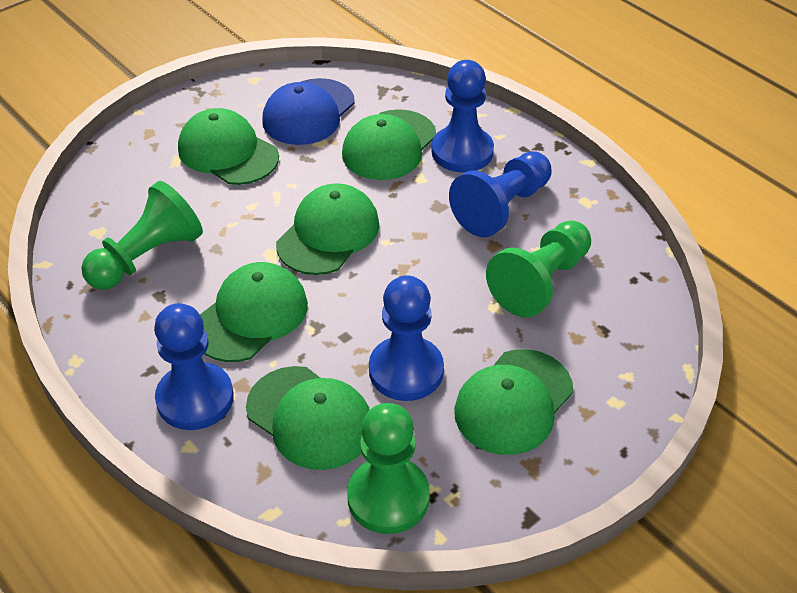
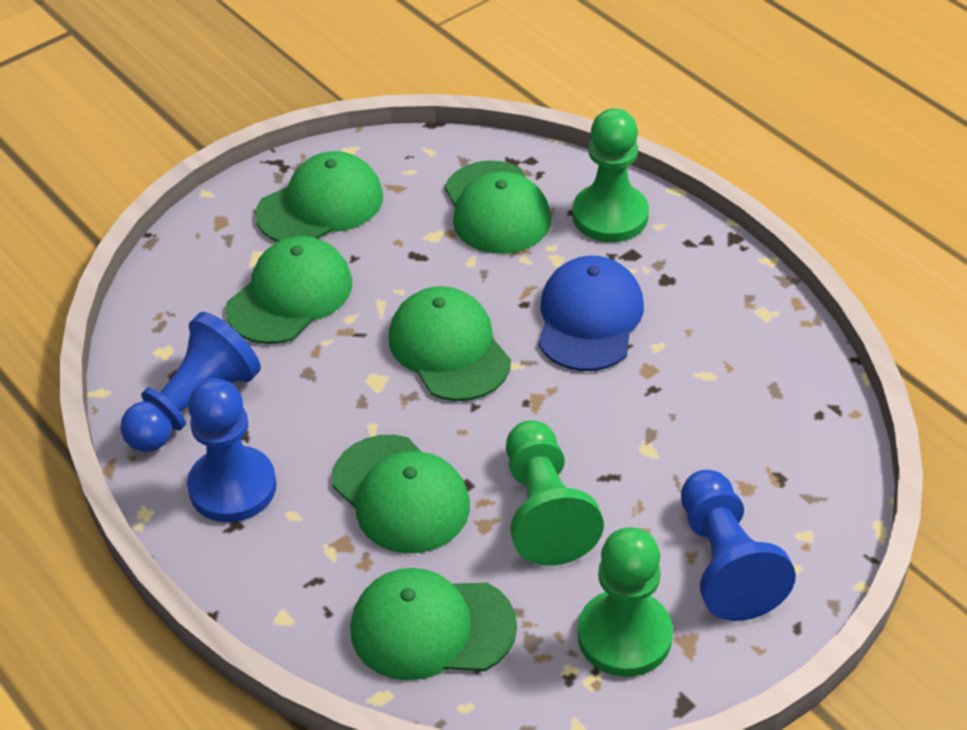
blue pawn: [154,303,234,430] [369,275,444,401] [432,60,494,173] [449,151,551,237] = 4 -> [120,312,261,452] [187,379,277,522] [681,470,796,621] = 3

